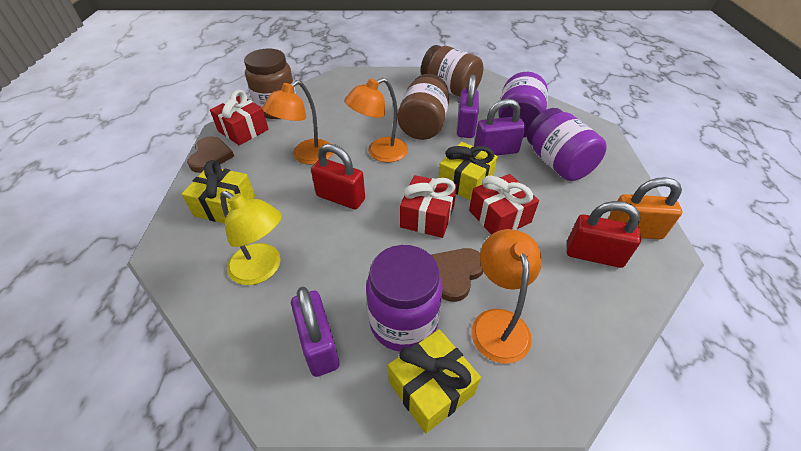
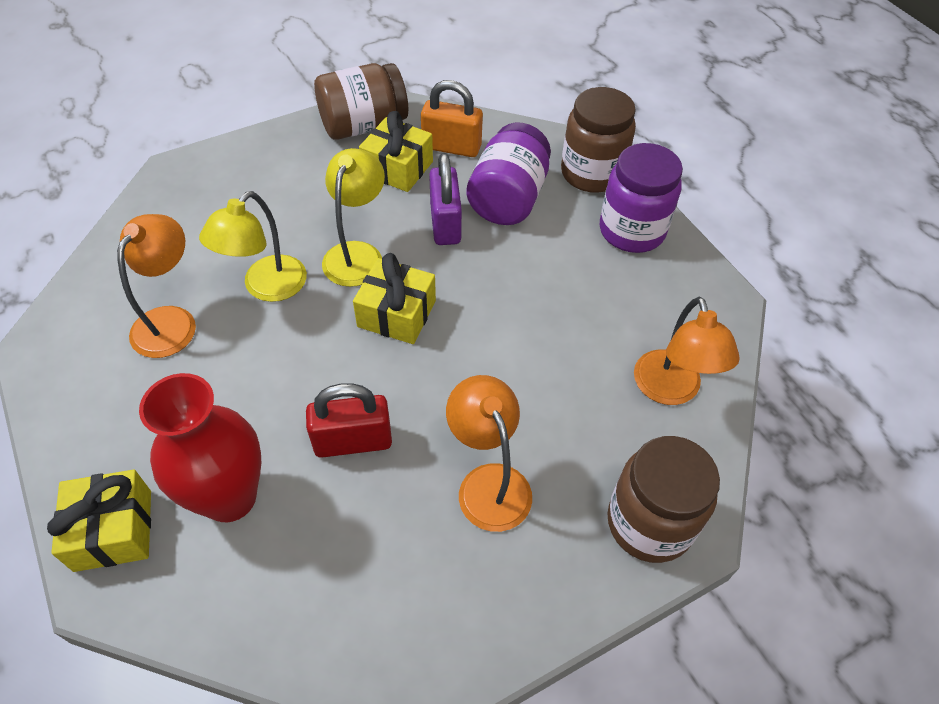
brown heart: [187,136,234,173] [431,248,484,302] = 2 -> none = 0
purple jar: [366,245,443,351] [498,72,548,138] [527,108,607,181] = 3 -> [467,123,551,225] [600,143,683,253] = 2
purple padlock: [291,287,340,377] [457,74,479,138] [474,99,526,155] = 3 -> [429,153,462,245] = 1
red gift: [210,90,268,145] [400,175,457,238] [469,174,539,235] = 3 -> none = 0
red padlock: [311,144,365,209] [567,201,641,268] = 2 -> [306,383,392,458] = 1
red vase: none = 0 -> [139,373,261,522] = 1
yellow lamp: [220,191,282,285] = 1 -> [199,191,307,302] [322,148,385,287] = 2

